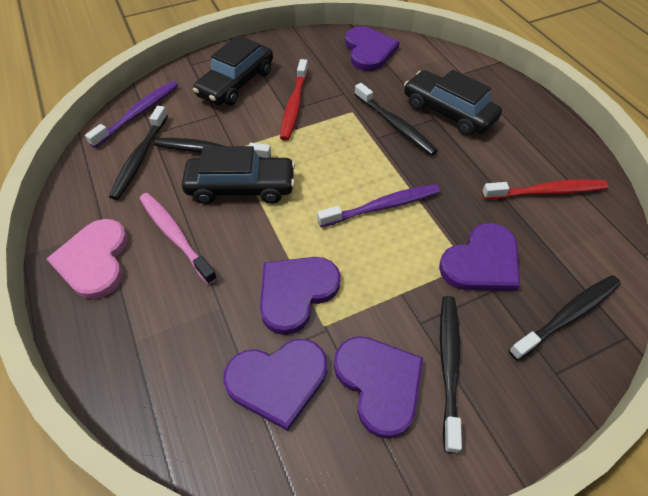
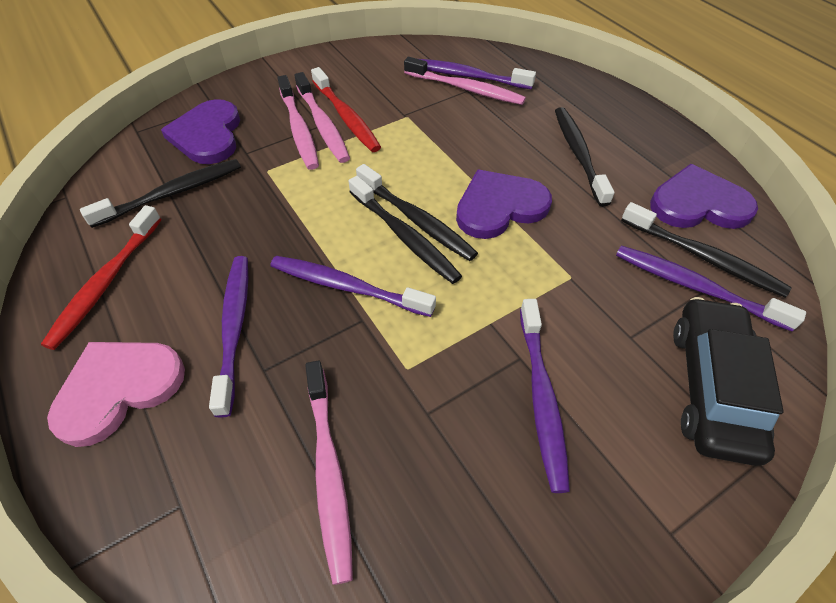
black car: [182,146,295,204] [193,35,273,105] [404,70,502,136] = 3 -> [673,297,784,466] = 1
pink toothbrush: [139,193,217,285] = 1 -> [277,75,319,170] [294,72,350,163] [305,361,353,585] [404,57,526,105] = 4
purple heart: [223,339,327,431] [260,257,341,335] [334,336,423,439] [345,26,399,71] [439,223,520,291] = 5 -> [161,99,240,164] [456,170,552,239] [650,164,758,229] = 3
purple toothbrush: [85,81,178,148] [317,184,440,227] = 2 -> [209,256,248,418] [270,256,436,317] [420,59,536,89] [520,299,570,493] [616,246,806,332] = 5

